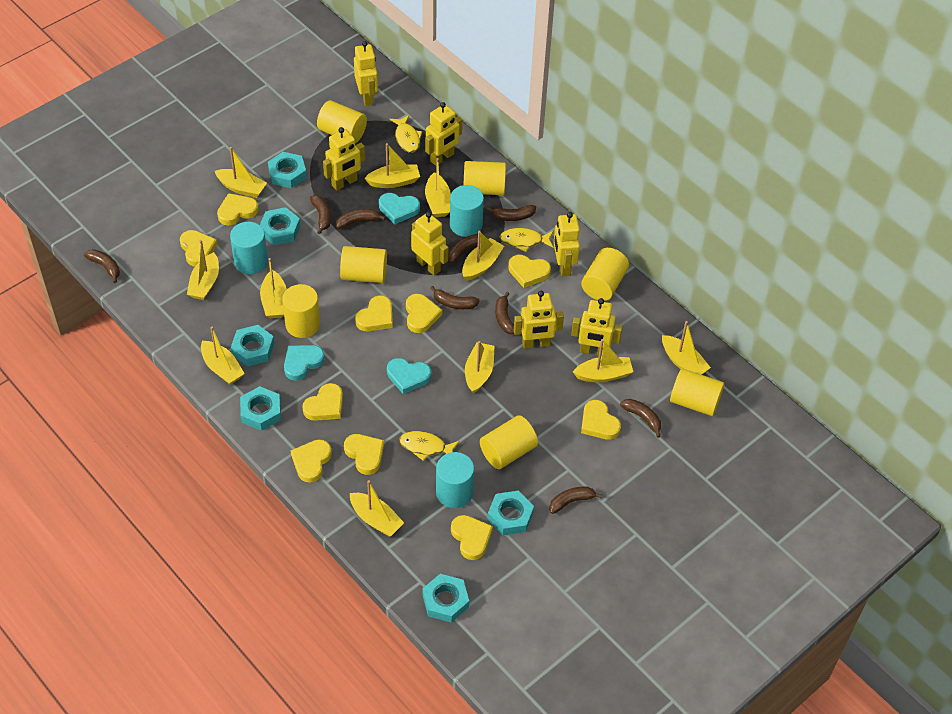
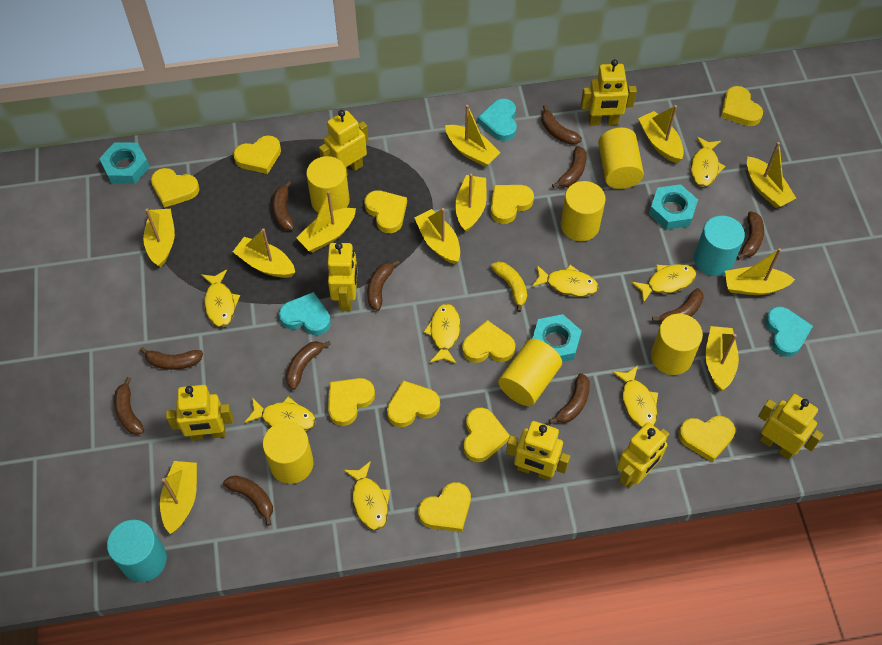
brown banana: [84,249,120,283] [310,195,331,234] [336,209,385,229] [430,286,480,309] [448,234,490,263] [487,205,536,221] [495,292,514,334] [549,487,602,514] [620,399,661,438] = 9 -> [114,377,144,435] [140,347,203,370] [223,475,273,526] [272,181,294,231] [286,341,331,390] [367,260,400,311] [541,105,582,145] [549,373,590,424] [552,146,587,188] [652,288,704,323] [737,211,764,260] = 11
turquoise cylinder: [230,222,268,274] [436,452,474,508] [450,185,484,237] = 3 -> [107,520,167,582] [694,216,745,276] = 2
turquoise nut: [231,325,274,366] [240,386,281,431] [260,207,300,245] [268,152,307,188] [422,574,469,623] [487,491,534,535] = 6 -> [99,142,150,184] [532,314,582,362] [649,184,698,230] = 3
yellow banana: none = 0 -> [491,262,527,312] = 1
yellow cylinder: [282,284,320,338] [317,100,367,143] [340,246,387,283] [464,161,506,195] [480,415,538,469] [581,248,629,301] [670,368,724,416] = 7 -> [263,422,314,484] [306,156,350,213] [498,339,562,406] [561,181,606,241] [598,128,644,189] [651,314,703,375] = 6
yellow fish: [390,115,422,153] [399,431,460,461] [500,228,553,252] = 3 -> [201,270,240,327] [244,396,316,431] [344,461,390,530] [423,304,461,364] [532,265,599,297] [612,366,658,427] [631,264,696,303] [691,137,725,187] = 8
yellow heart: [180,230,217,266] [217,193,259,225] [291,440,332,483] [302,383,343,421] [344,434,384,475] [355,295,393,331] [406,294,442,333] [451,515,493,560] [508,255,551,288] [581,400,621,440] = 10 -> [151,168,199,208] [233,135,281,174] [328,378,375,426] [364,190,407,233] [387,380,440,427] [418,482,471,532] [462,320,515,363] [463,408,510,462] [491,185,534,224] [679,416,735,462] [721,86,763,126] = 11

